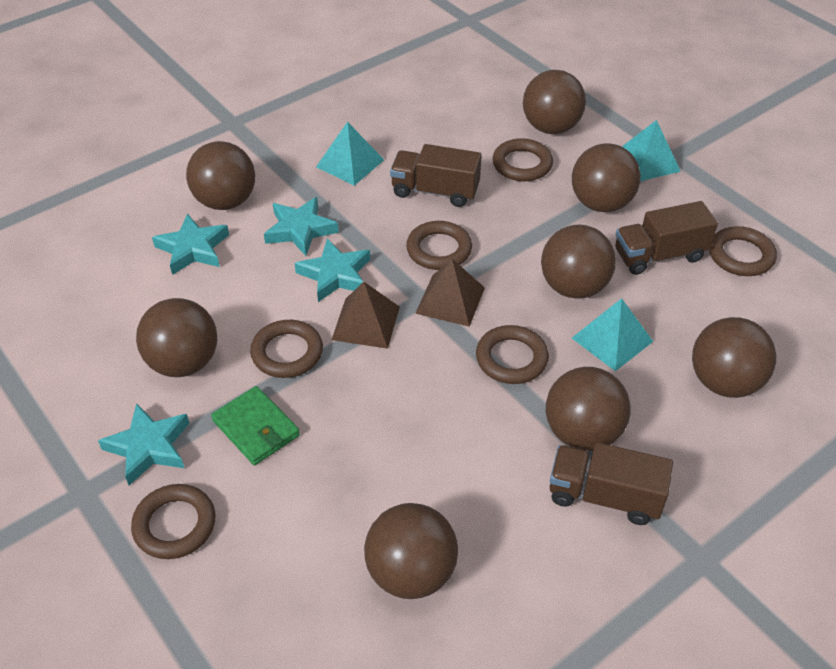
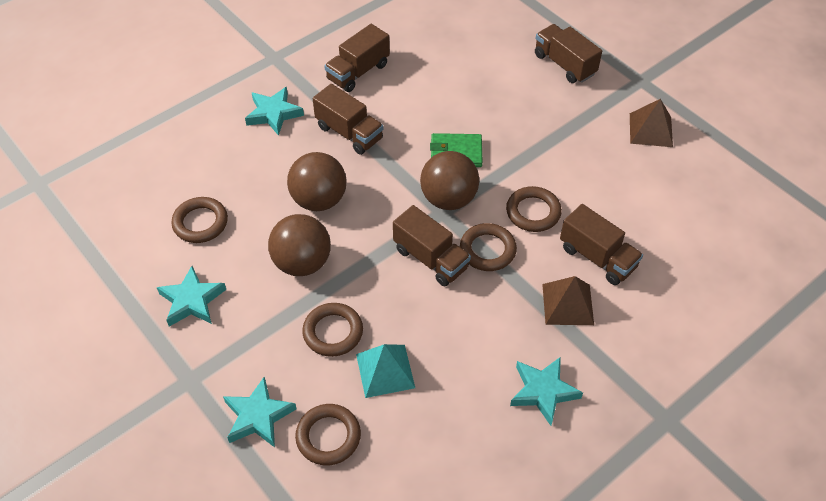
brown ball: [136,298,217,377] [186,141,255,210] [364,503,458,599] [523,70,586,134] [541,225,616,299] [546,367,631,451] [572,143,641,212] [692,317,776,398] = 8 -> [268,214,331,276] [287,152,347,211] [420,151,479,210] = 3
brown ring: [131,484,215,559] [250,320,323,378] [406,221,472,270] [476,325,549,384] [493,138,553,181] [709,226,777,276] = 6 -> [171,197,228,243] [295,404,361,465] [302,303,363,357] [460,223,517,271] [506,186,562,232] = 5
brown truck: [390,144,482,207] [550,442,673,525] [615,201,718,275] = 3 -> [313,84,383,155] [324,24,390,92] [393,205,471,287] [535,24,602,83] [560,204,643,285] = 5
turquoise pyramid: [316,122,384,186] [572,298,653,371] [622,120,681,181] = 3 -> [356,344,415,398] = 1

